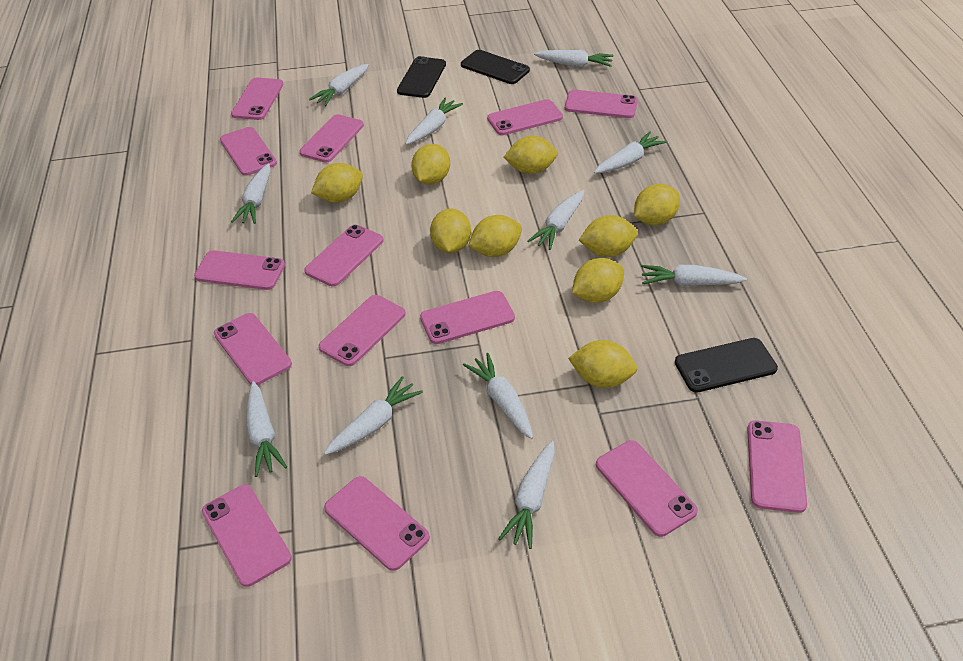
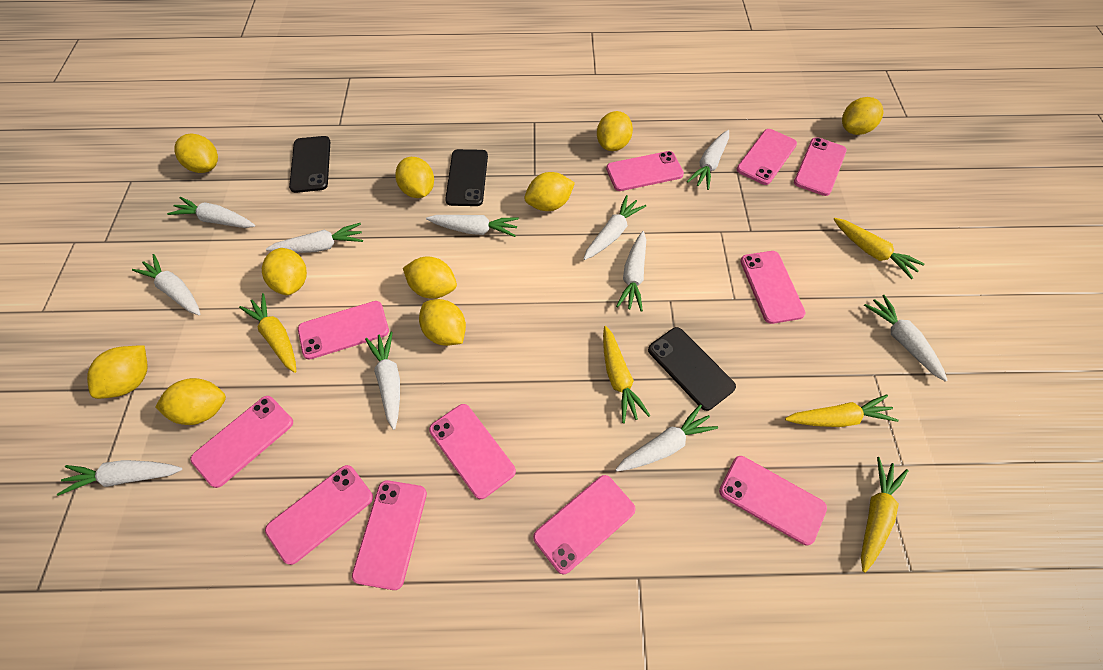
pink phone: [194,250,285,290] [202,485,292,587] [214,313,292,385] [220,127,277,176] [231,78,283,120] [299,114,364,163] [304,225,383,287] [319,295,406,366] [324,476,430,571] [420,291,515,344] [487,99,563,135] [565,90,638,118] [596,440,698,537] [747,420,807,513] = 14 -> [190,396,293,488] [265,465,373,565] [298,301,389,360] [352,480,427,590] [429,404,516,499] [533,475,636,574] [606,151,684,191] [719,456,827,545] [737,129,797,185] [740,251,805,324] [794,137,847,196] = 11
yellow carrot: none = 0 -> [239,293,296,373] [603,326,650,423] [785,395,899,427] [833,218,925,279] [861,457,909,573] = 5
yellow lemon: [311,163,363,203] [411,144,450,185] [430,208,471,253] [468,215,522,257] [504,136,558,174] [568,340,637,388] [572,258,624,303] [579,215,638,257] [634,184,680,225] = 9 -> [87,345,148,399] [155,378,226,425] [174,134,218,173] [262,248,307,295] [395,157,434,198] [403,257,457,299] [419,299,466,346] [524,172,575,211] [597,111,633,151] [842,97,883,135] = 10

